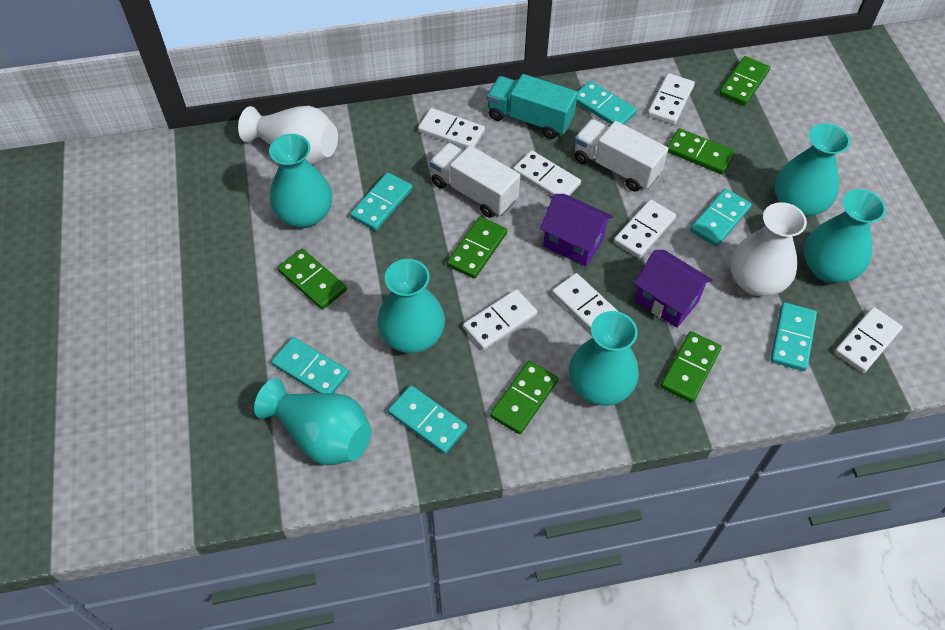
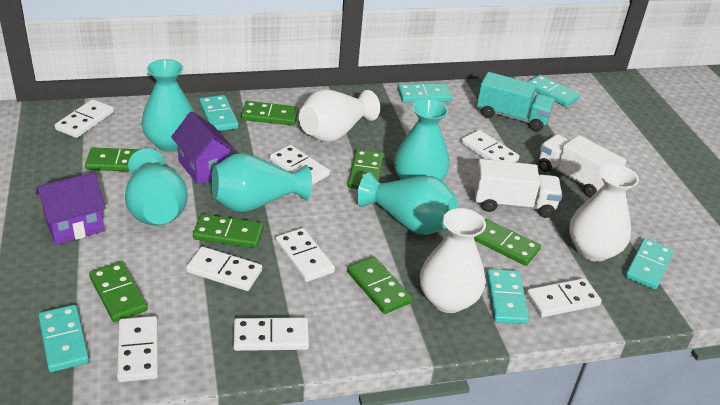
green domino: [278,249,347,310] [447,217,507,279] [490,361,558,434] [661,331,722,403] [667,128,735,175] [719,56,770,106] = 6 -> [85,148,141,171] [89,261,148,322] [193,214,264,248] [241,101,299,125] [347,257,412,314] [348,149,383,189] [474,219,541,266] = 7
turquoise vase: [254,378,372,465] [269,134,332,228] [377,259,445,353] [569,311,639,406] [775,123,850,217] [804,189,886,283] = 6 -> [125,148,188,226] [141,59,194,152] [211,153,312,212] [357,172,458,235] [394,99,450,180] = 5
white domino: [418,108,485,149] [463,289,537,350] [513,150,581,197] [552,273,619,331] [614,199,676,258] [647,73,695,125] [834,307,903,373] = 7 -> [55,99,114,138] [117,316,158,382] [186,247,262,291] [233,318,309,351] [270,145,330,185] [276,228,335,282] [461,130,520,162] [526,278,602,317] = 8
white vase: [238,106,338,165] [730,202,807,296] = 2 -> [299,90,380,142] [420,208,486,313] [569,164,639,262] = 3

